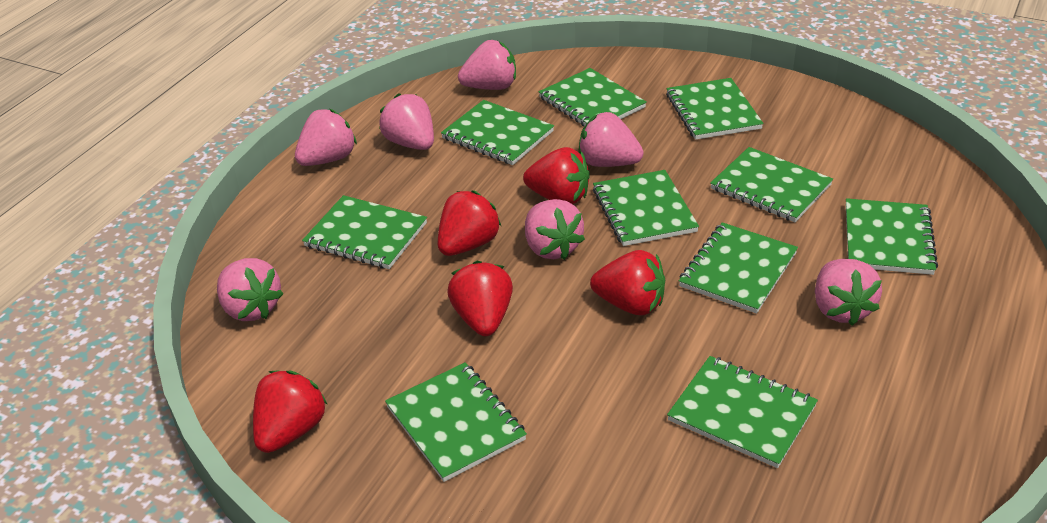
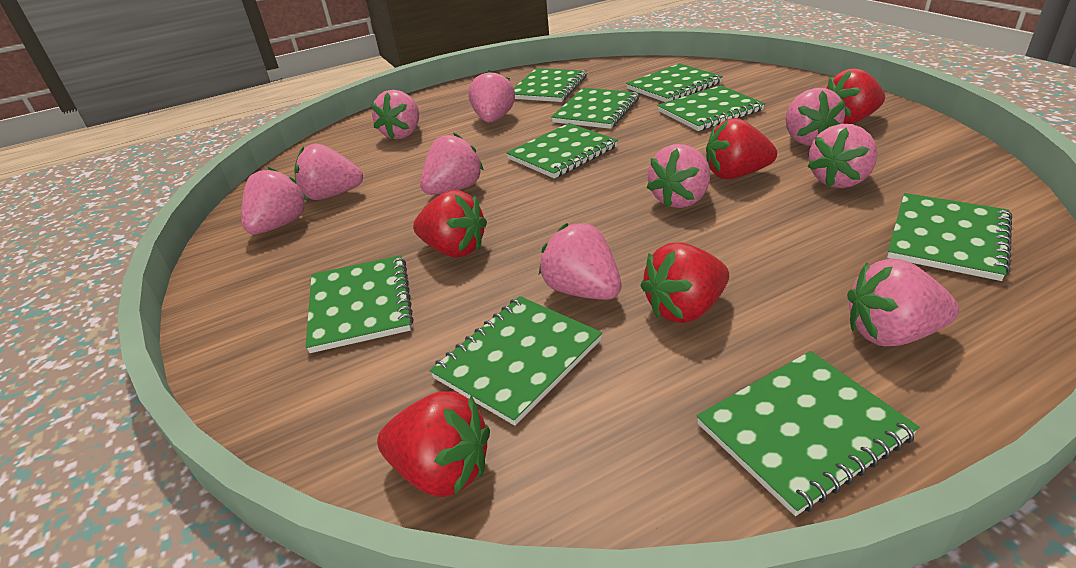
green notebook: [302,195,427,269] [385,362,527,482] [441,100,554,165] [539,68,647,126] [593,170,699,246] [666,78,763,140] [667,356,818,468] [679,222,798,314] [710,147,833,222] [846,198,938,275] = 10 -> [306,255,413,353] [429,296,602,426] [506,123,618,178] [514,68,587,102] [551,88,639,129] [626,63,723,102] [657,85,765,131] [696,351,919,516] [887,193,1012,281] = 9
pink strawberry: [217,258,283,321] [295,109,357,166] [379,93,434,150] [458,40,516,90] [525,199,585,260] [579,112,644,167] [815,259,882,326] = 7 -> [241,167,307,234] [294,143,363,200] [371,90,419,139] [420,133,484,195] [468,70,515,123] [539,223,621,300] [647,144,710,208] [785,88,845,146] [807,124,878,188] [847,258,959,346] = 10

